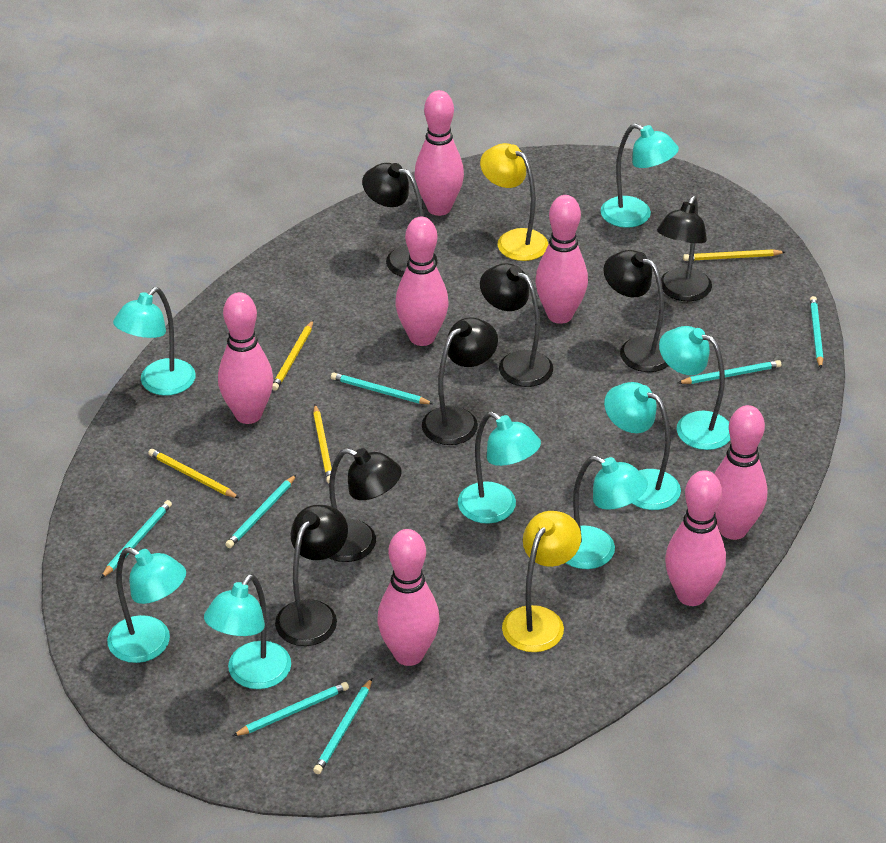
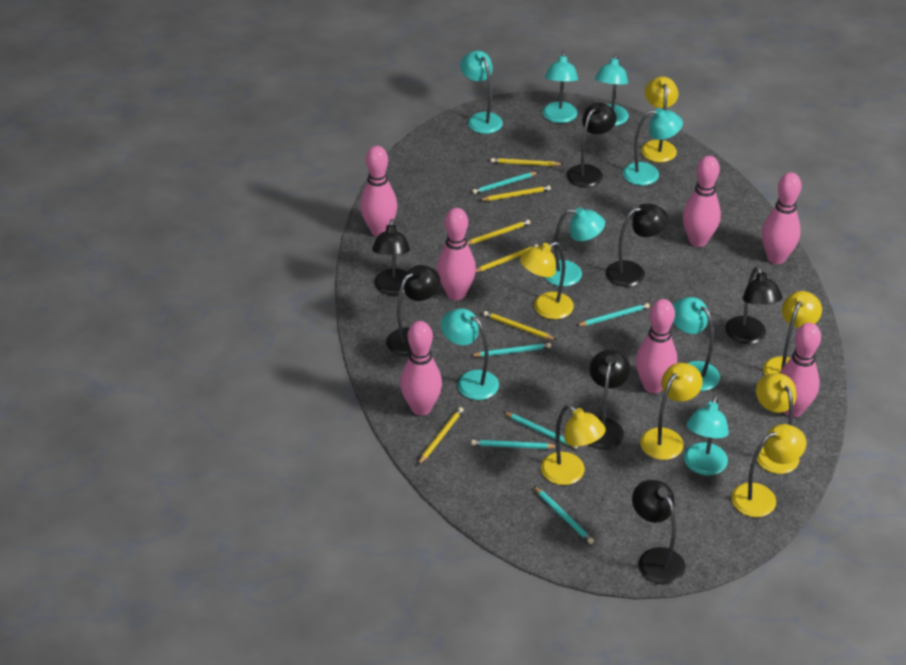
turquoise pencil: [101,500,172,578] [225,474,297,548] [233,682,349,736] [313,678,372,774] [331,372,433,404] [678,360,781,384] [810,296,823,368] = 7 -> [470,343,551,357] [471,440,556,449] [472,172,538,194] [503,412,578,449] [534,486,594,544] [576,303,650,326] = 6
yellow lamp: [480,143,548,261] [502,511,581,652] = 2 -> [520,242,574,319] [541,405,606,485] [640,363,702,460] [641,76,679,162] [731,424,806,517] [756,373,799,474] [763,291,822,375] = 7
yellow pencil: [148,449,239,498] [272,320,313,391] [313,405,332,483] [683,249,785,261] = 4 -> [418,407,464,465] [467,220,530,245] [476,244,539,272] [480,185,551,201] [483,311,556,340] [491,158,563,166] = 6

